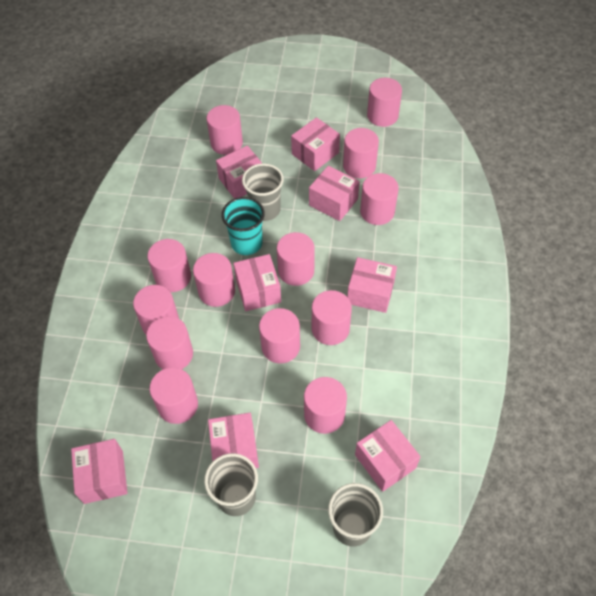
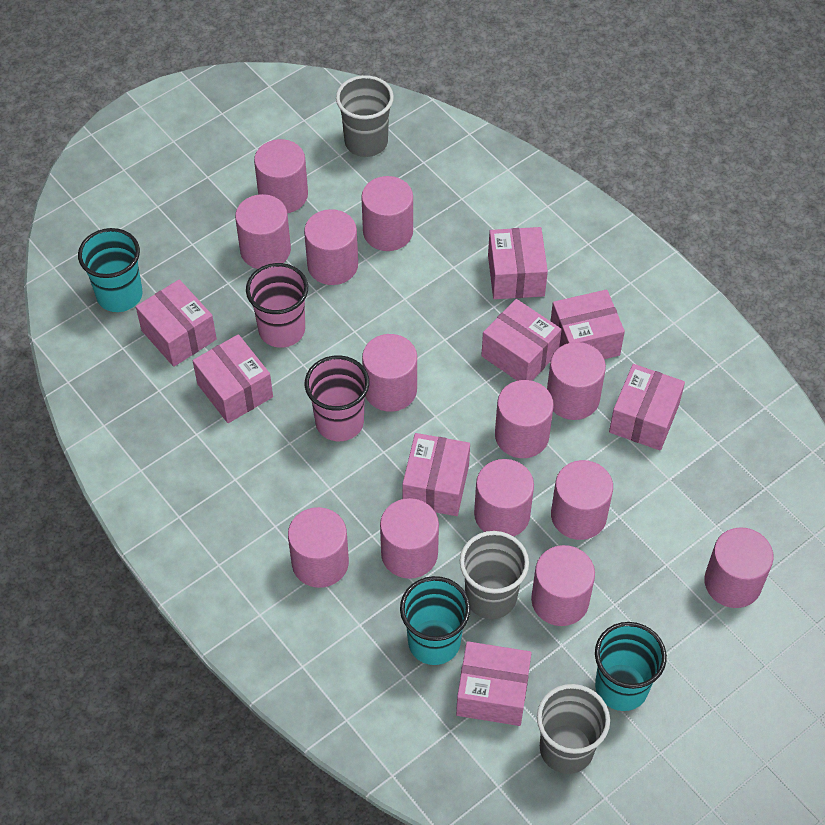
pink cup: none = 0 -> [246,263,308,348] [305,355,369,441] = 2
turquoise cup: [222,197,265,255] = 1 -> [78,228,143,312] [400,576,471,665] [595,622,667,711] = 3

